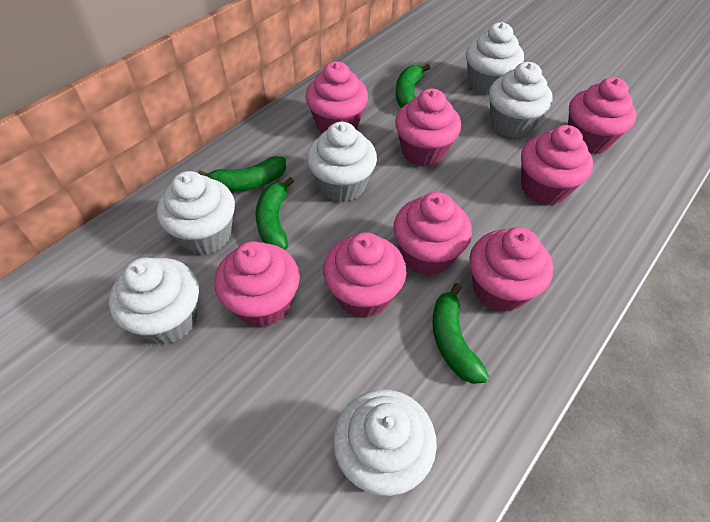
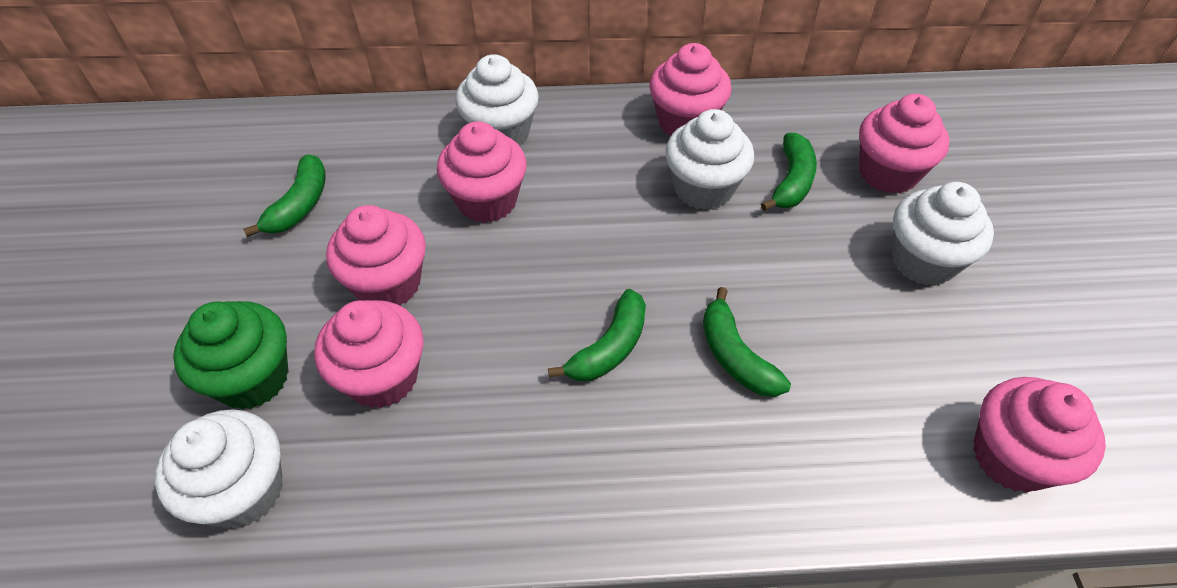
green cupcake: none = 0 -> [173,301,289,410] = 1
pink cupcake: [214,241,300,328] [305,61,368,133] [323,232,407,318] [393,192,472,276] [395,88,461,167] [469,227,553,312] [521,125,593,205] [568,77,636,154] = 8 -> [314,300,423,408] [326,205,426,306] [437,121,527,223] [650,43,732,136] [859,94,949,194] [973,377,1106,493] = 6
white cupcake: [109,258,199,344] [157,171,235,255] [307,122,377,202] [333,389,437,496] [466,22,524,95] [489,62,553,138] = 6 -> [155,409,283,528] [455,54,539,146] [665,109,754,210] [892,182,994,286] = 4

